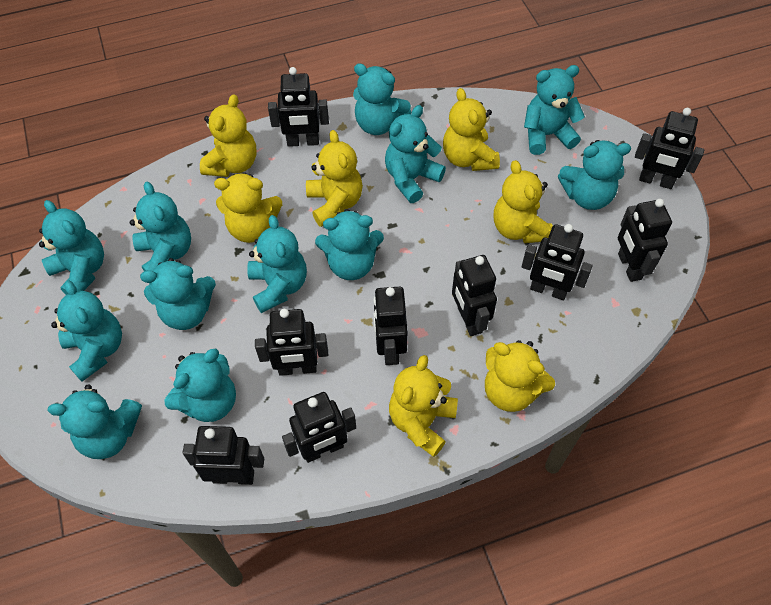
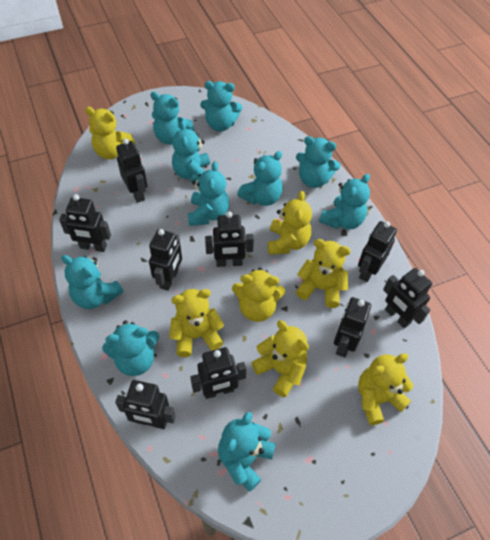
turquoise teddy bear: [39,200,104,295] [47,384,142,459] [51,280,122,382] [130,182,191,271] [140,258,216,330] [164,349,236,422] [247,215,307,313] [315,209,384,280] [353,63,411,135] [385,105,446,203] [524,65,585,155] [558,140,631,210] = 12 -> [61,255,124,309] [102,320,159,376] [150,92,195,145] [172,121,210,183] [188,161,229,226] [200,81,242,131] [218,412,276,492] [237,151,283,206] [296,136,340,188] [319,174,370,229] = 10

